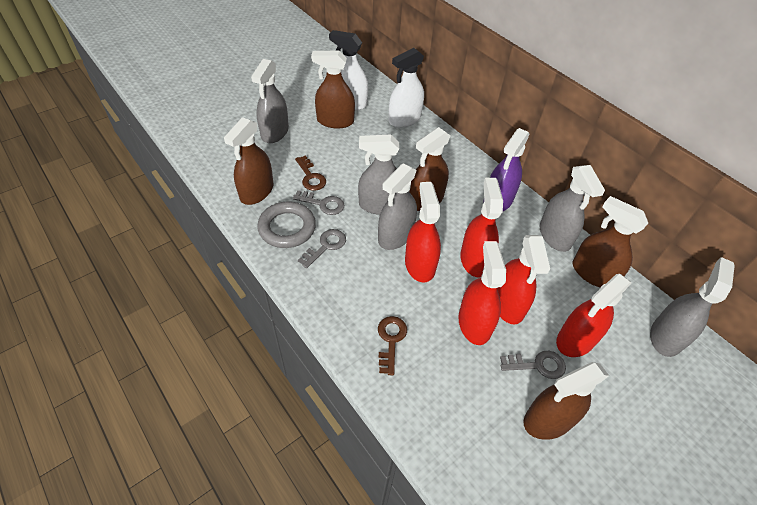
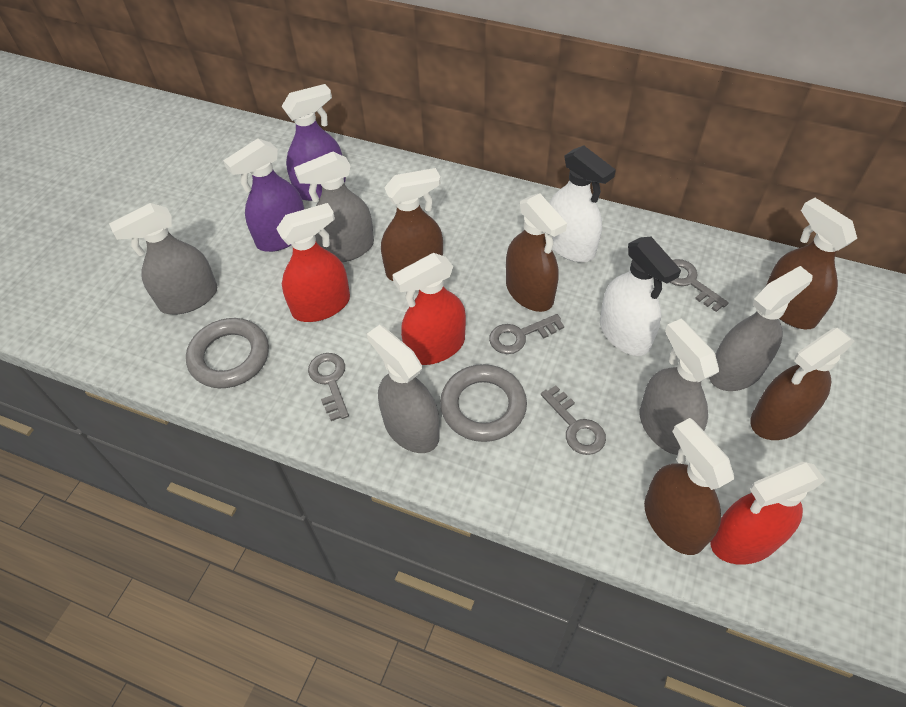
brown key: [295,155,326,191] [378,316,407,375] = 2 -> none = 0
grey key: [293,190,344,215] [298,229,346,268] [500,351,566,379] = 3 -> [308,353,349,421] [489,314,564,354] [541,385,606,455] [670,259,729,312] = 4
grey ring: [257,202,316,248] = 1 -> [186,318,269,388] [440,364,527,442] = 2
purple spray bottle: [490,128,530,211] = 1 -> [223,138,304,252] [282,84,346,201] = 2
red spray bottle: [405,182,441,283] [458,241,506,345] [460,178,503,278] [497,235,550,324] [556,274,632,357] = 5 -> [276,203,350,322] [392,253,466,365] [710,462,826,565] = 3

